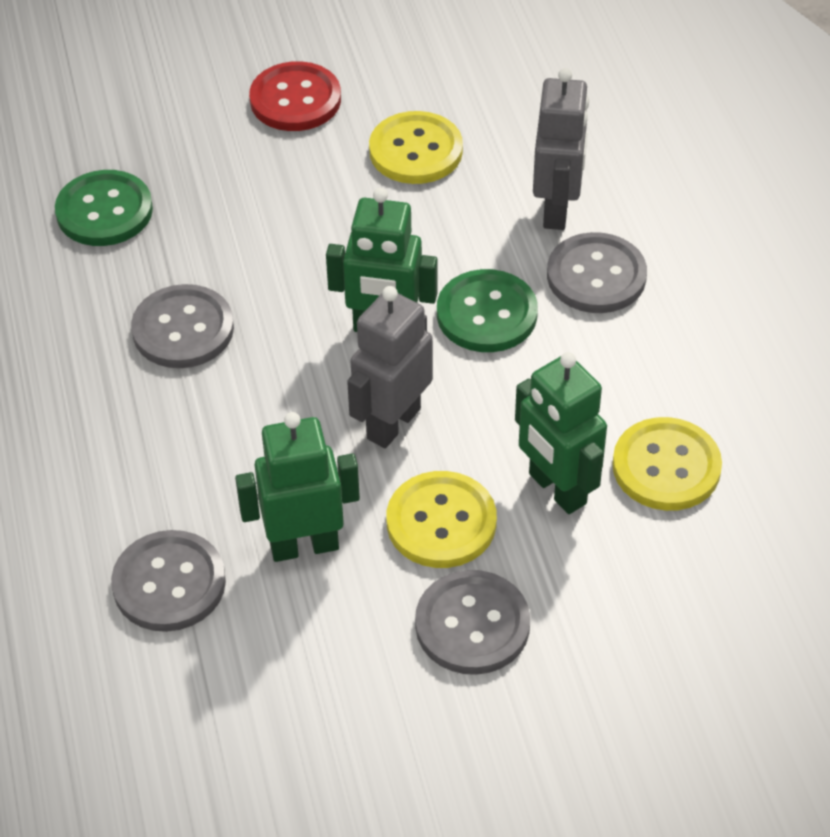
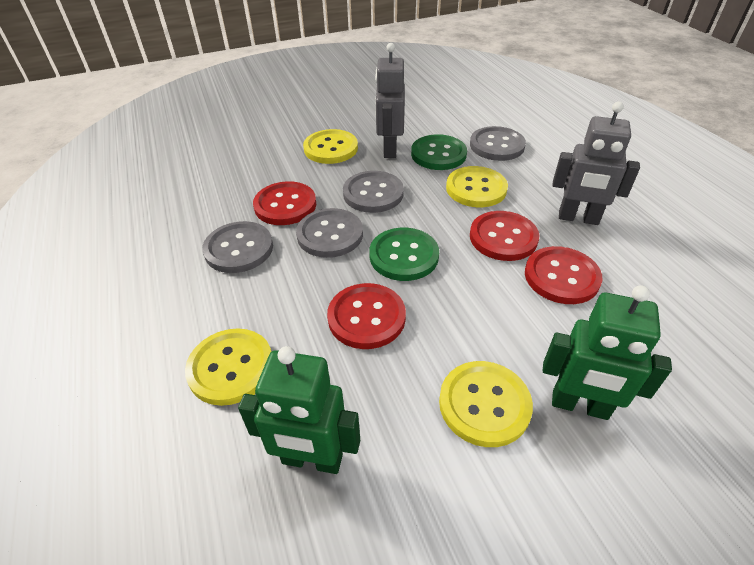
green robot: [235,412,360,562] [326,188,438,332] [515,352,607,514] = 3 -> [238,346,360,474] [542,285,672,420] = 2
red button: [249,61,341,131] = 1 -> [253,181,316,225] [327,283,406,349] [470,211,539,261] [525,246,602,304] = 4
yellow button: [369,111,463,184] [387,471,497,568] [612,417,722,511] = 3 -> [185,329,272,406] [303,129,358,164] [439,361,533,447] [446,166,508,207] = 4

